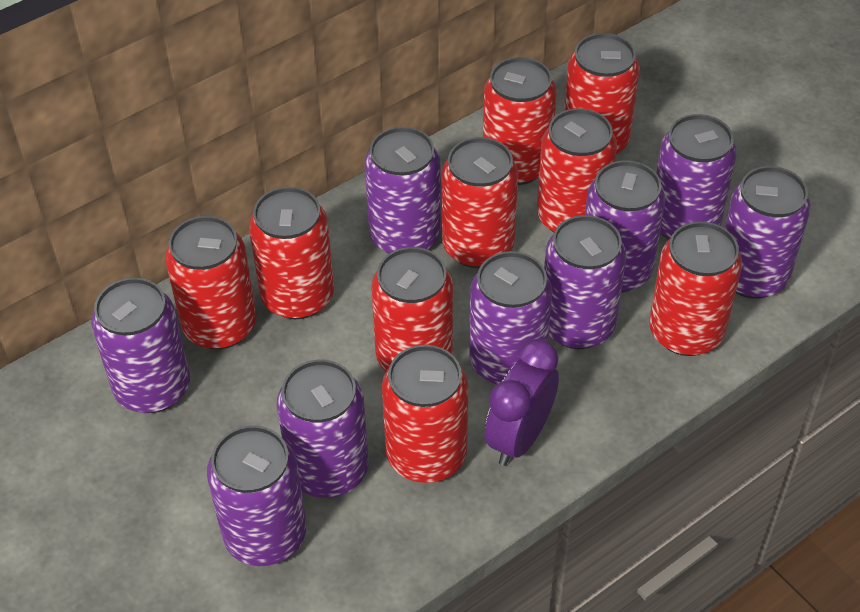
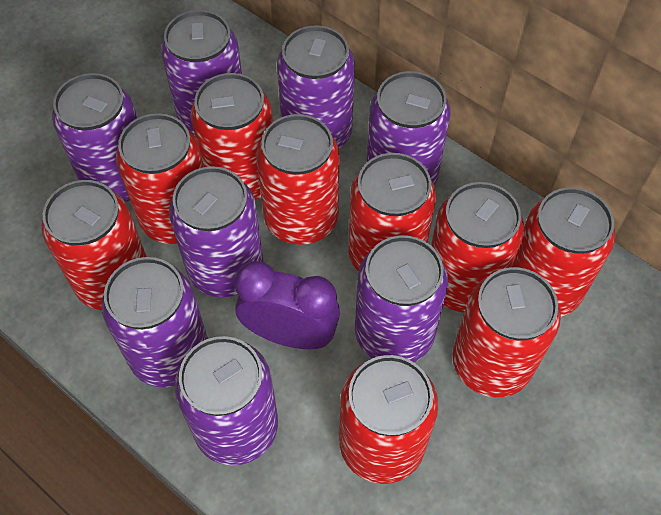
purple can: [91,278,190,413] [207,425,306,566] [276,360,369,498] [364,127,441,253] [469,251,553,384] [544,215,626,349] [585,160,665,293] [656,114,737,240] [725,166,811,299] = 9 -> [52,73,137,202] [101,257,208,387] [161,10,242,136] [169,166,263,297] [175,336,278,466] [277,25,355,148] [355,235,448,362] [366,71,451,187] = 8

